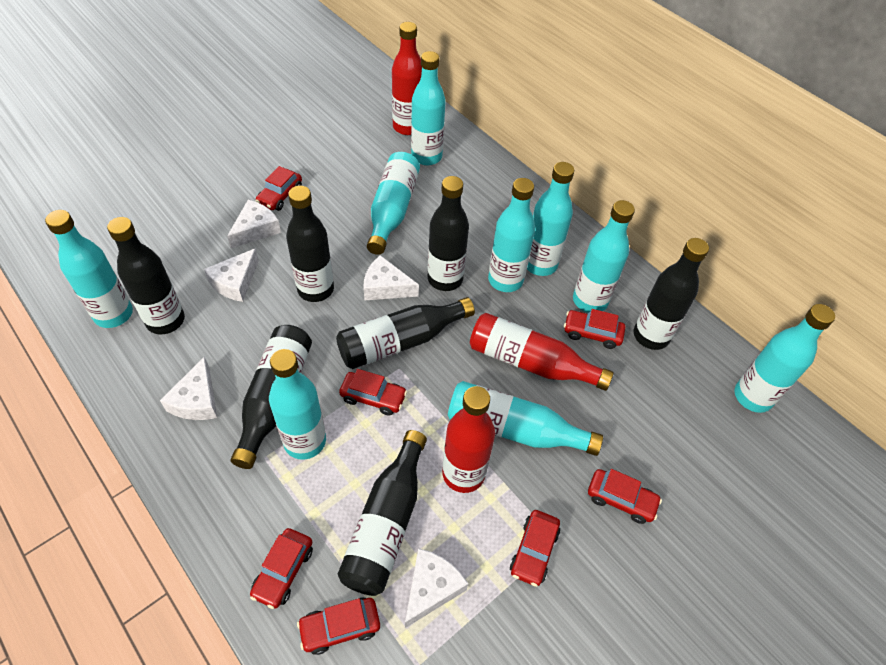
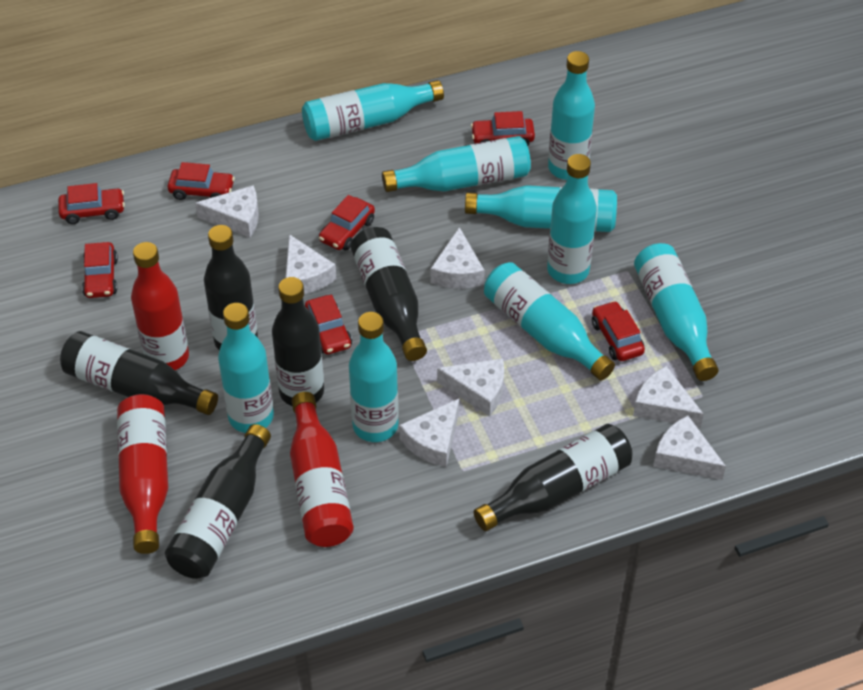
black bottle: [107,217,185,334] [231,325,312,469] [286,186,334,302] [336,297,475,369] [338,430,427,596] [428,176,469,291] [634,238,709,350] = 7 -> [60,331,218,415] [165,424,271,579] [204,225,258,351] [272,277,324,406] [350,227,427,361] [474,424,633,531] = 6
white cheese: [160,356,217,420] [204,248,259,302] [227,200,281,248] [364,255,419,301] [405,548,468,628] = 5 -> [195,185,259,238] [286,234,336,294] [399,399,459,467] [430,227,485,289] [437,358,504,416] [633,366,704,428] [653,416,726,480] = 7

